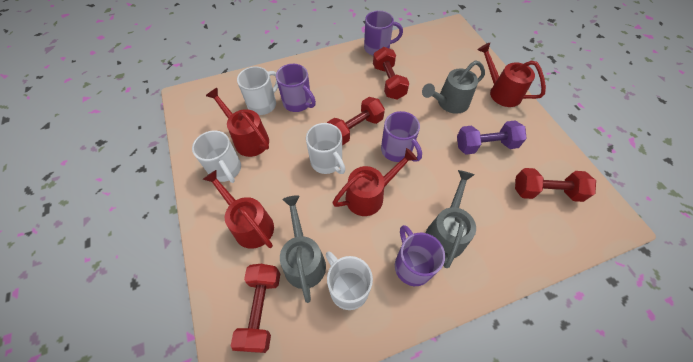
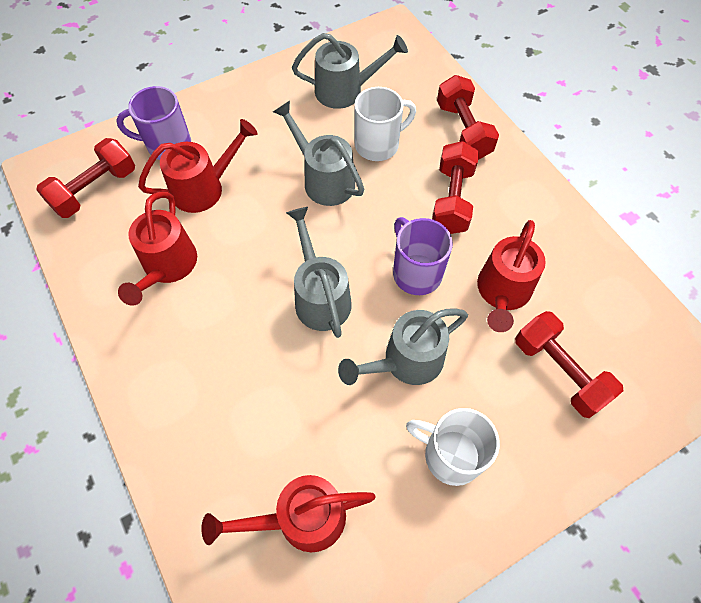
grey watering can: [280,195,326,303] [422,61,485,114] [426,170,476,268] = 3 -> [273,101,364,206] [286,207,352,338] [292,33,408,109] [338,308,468,385] = 4
purple dumbbell: [457,120,527,155] = 1 -> none = 0
purple mug: [276,64,316,112] [364,11,403,56] [381,111,422,162] [395,225,445,286] = 4 -> [116,86,191,160] [393,217,453,295] = 2
white mug: [192,130,241,183] [237,66,278,115] [306,123,345,174] [326,251,373,310] = 4 -> [354,87,416,161] [406,408,500,486] = 2

